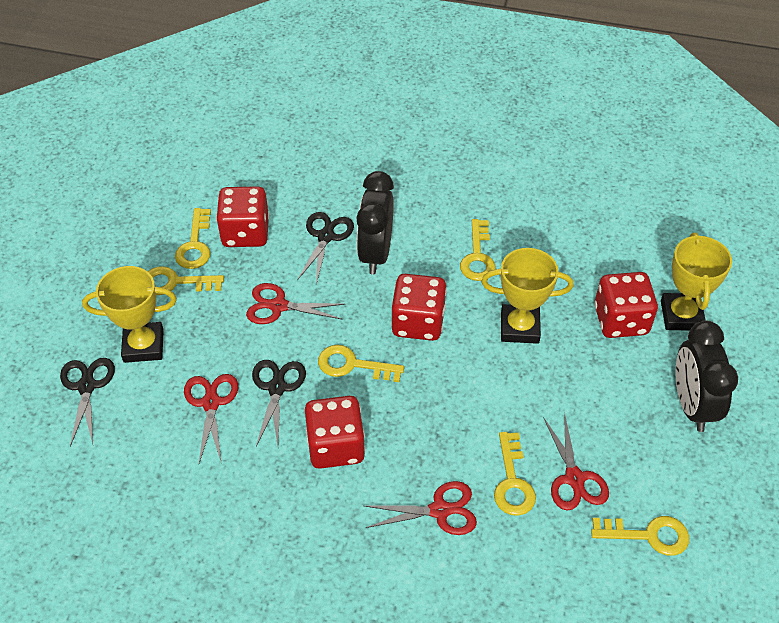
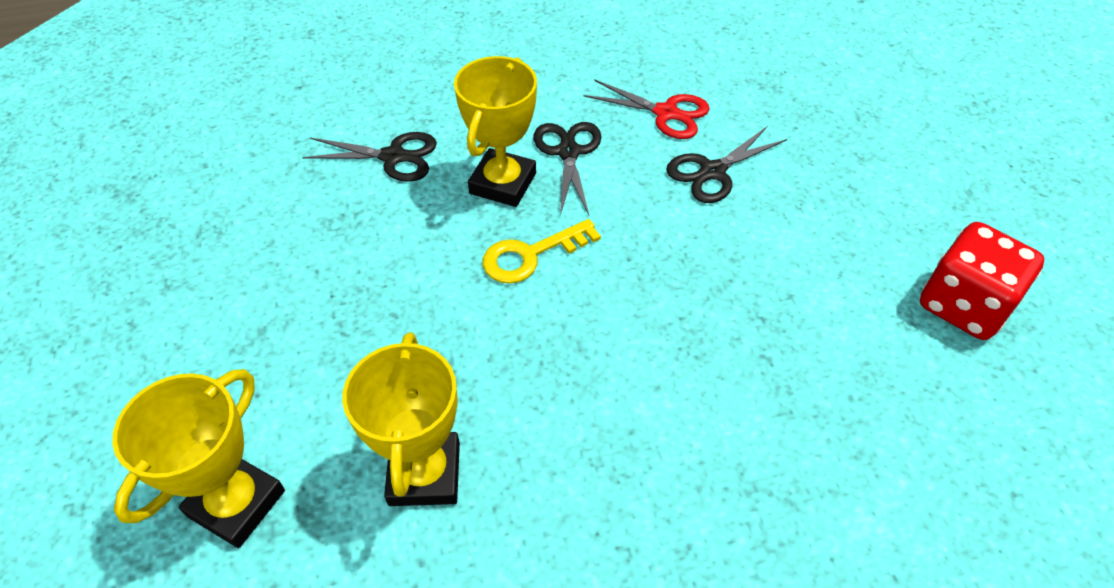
black clock: [356,171,394,274] [675,321,738,432] = 2 -> none = 0
red dice: [216,186,269,247] [305,396,365,469] [391,274,447,341] [594,272,658,338] = 4 -> [920,222,1044,340] = 1
red scissors: [184,374,238,463] [246,283,345,324] [365,481,477,535] [543,413,609,510] = 4 -> [584,79,710,139] = 1
yellow key: [147,266,224,295] [175,208,211,269] [318,345,404,382] [460,219,496,281] [494,432,536,516] [591,516,689,556] = 6 -> [482,219,601,284] = 1

